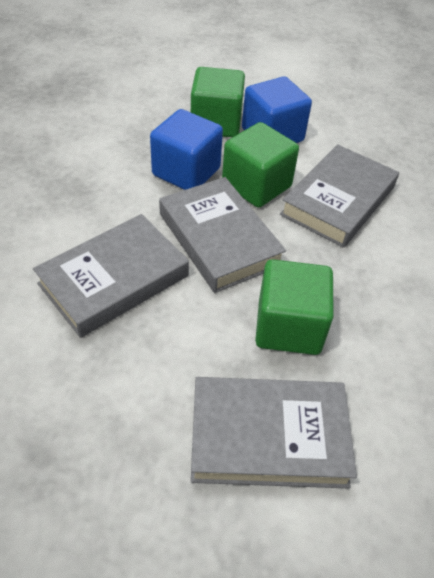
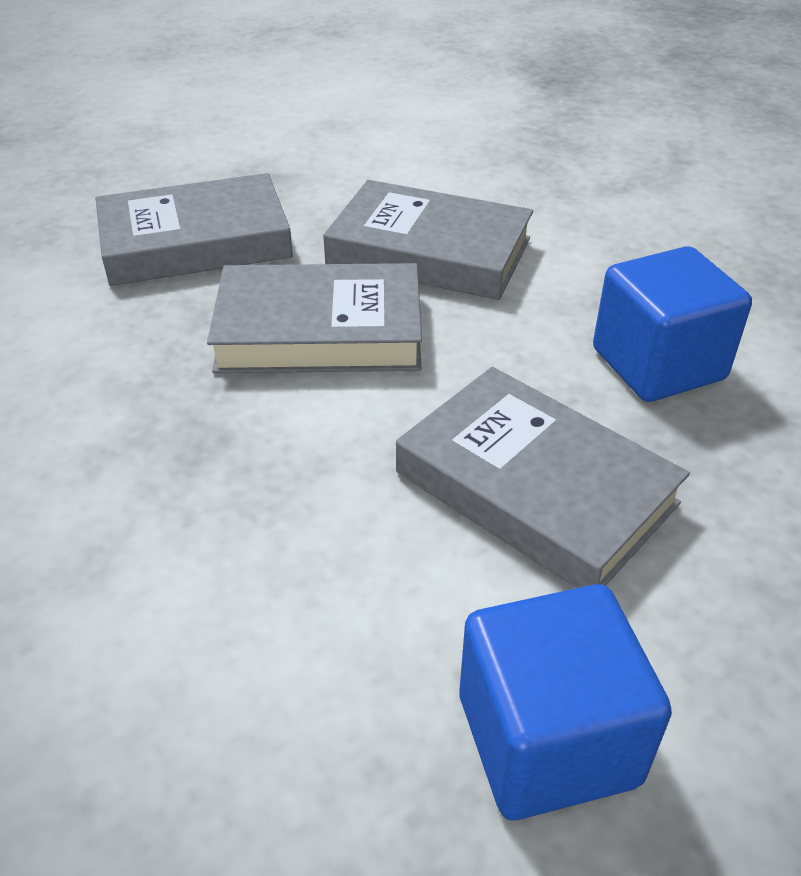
green cube: [191,67,245,137] [222,122,299,208] [255,259,334,355] = 3 -> none = 0

